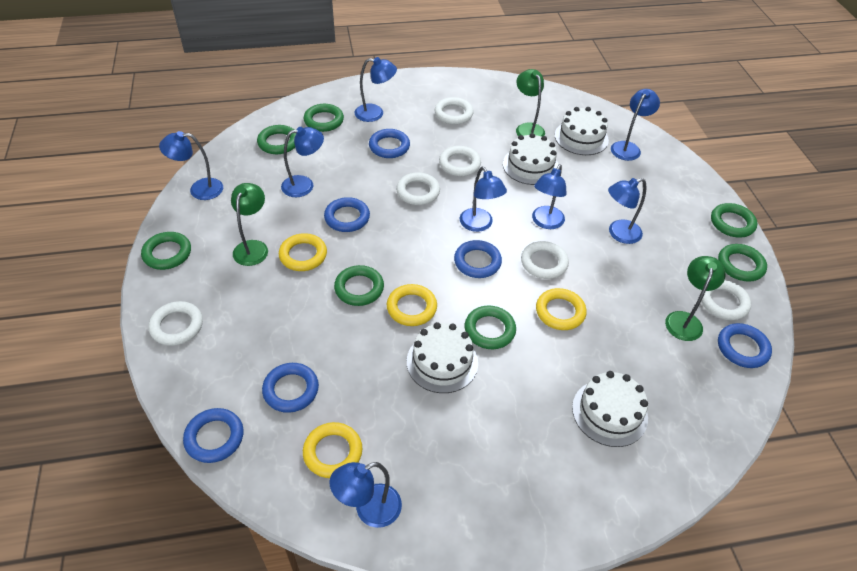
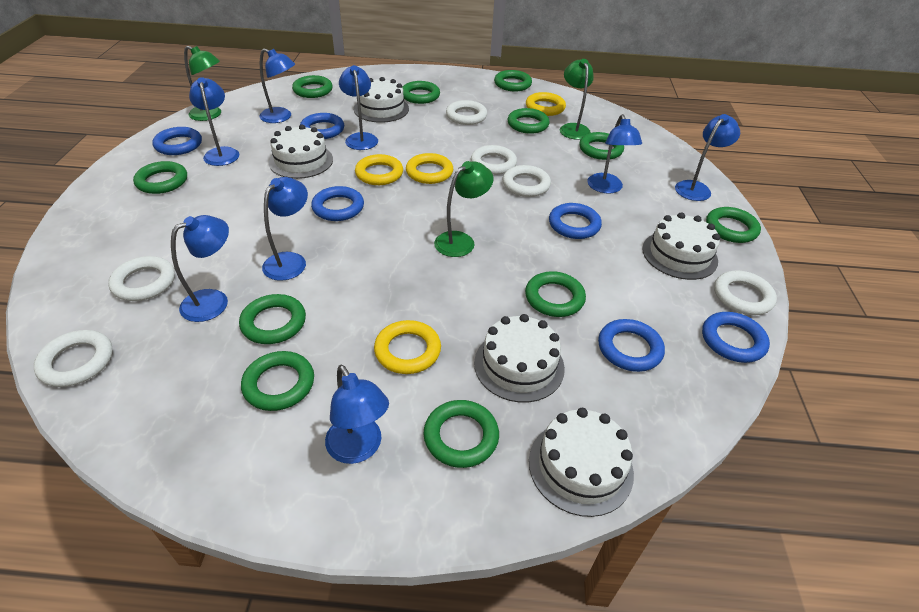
green ring: [141,232,191,270] [257,125,297,154] [304,104,344,132] [334,265,384,306] [465,306,516,349] [711,203,758,238] [718,244,767,282] = 7 -> [133,161,187,194] [239,294,306,344] [241,351,314,411] [292,75,333,98] [402,81,440,104] [423,400,499,468] [494,70,532,92] [508,108,550,134] [525,271,586,317] [579,132,624,160] [706,207,761,243] = 11
white cake: [407,322,478,393] [503,133,558,185] [555,107,609,155] [572,371,648,447] = 4 -> [269,125,333,179] [354,77,409,123] [474,314,565,402] [529,408,634,517] [642,212,721,280] = 5

